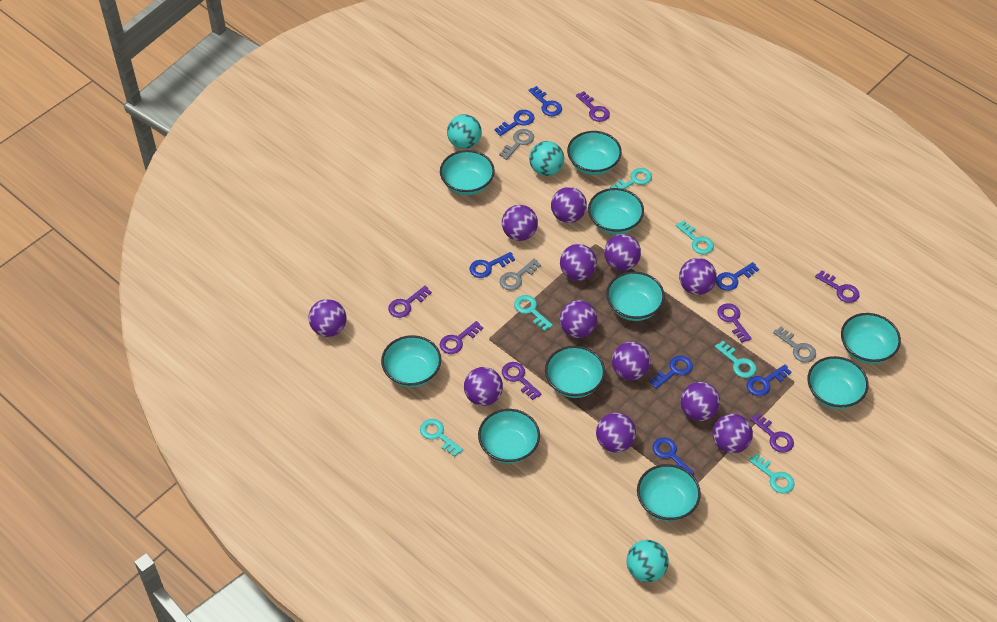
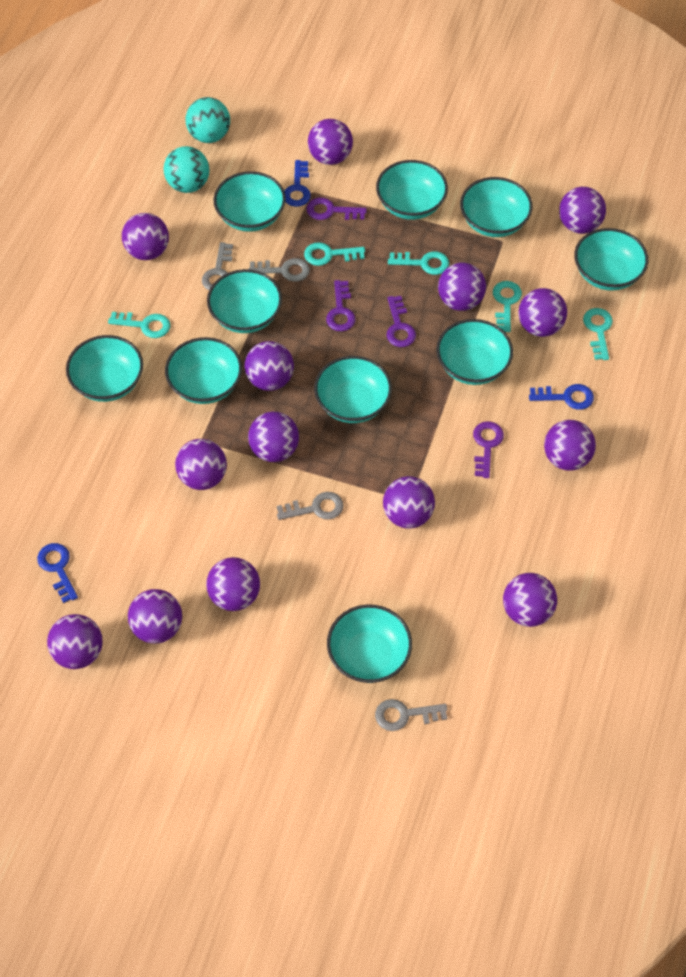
blue key: [470,252,515,278] [495,110,534,136] [529,86,562,116] [649,356,693,389] [653,437,694,475] [716,262,759,291] [746,364,791,396] = 7 -> [37,543,78,603] [284,160,311,207] [529,384,594,410] = 3
grey key: [499,129,534,160] [500,259,541,291] [773,326,816,363] = 3 -> [202,242,233,290] [248,258,310,282] [277,492,344,520] [375,699,447,731] = 4
purple ball: [308,299,347,337] [464,367,503,406] [502,205,538,241] [551,187,587,223] [560,244,597,281] [560,300,597,338] [596,413,636,453] [604,234,641,271] [612,342,651,380] [679,258,717,295] [680,382,720,421] [713,414,753,454] = 12 -> [47,614,103,669] [122,213,169,260] [128,589,182,644] [175,439,227,490] [206,557,260,611] [245,341,294,391] [248,412,299,462] [308,119,353,165] [383,476,435,529] [438,263,486,311] [503,573,557,627] [518,288,567,337] [544,420,596,471] [559,187,606,234] = 14
purple key: [388,286,432,318] [440,321,483,354] [502,362,542,400] [576,91,610,122] [717,303,752,342] [750,413,794,453] [815,270,859,303] = 7 -> [306,198,367,220] [326,280,356,331] [386,296,416,347] [473,421,504,478] = 4
turquoise ball: [447,114,482,149] [529,141,564,176] [626,540,669,582] = 3 -> [164,146,210,193] [186,97,230,143] = 2
turquoise key: [420,419,463,457] [514,295,553,331] [610,168,652,189] [676,220,714,254] [715,341,757,378] [749,454,795,494] = 6 -> [108,312,170,338] [304,242,365,266] [388,251,449,275] [493,281,522,332] [583,308,613,360] = 5

